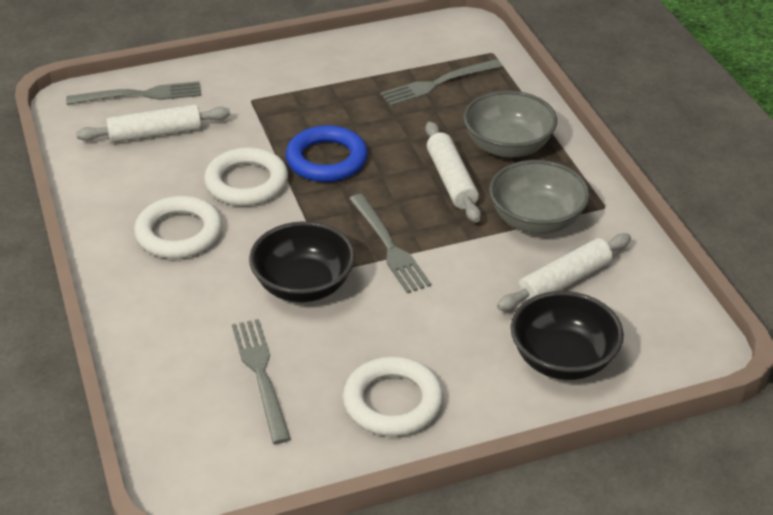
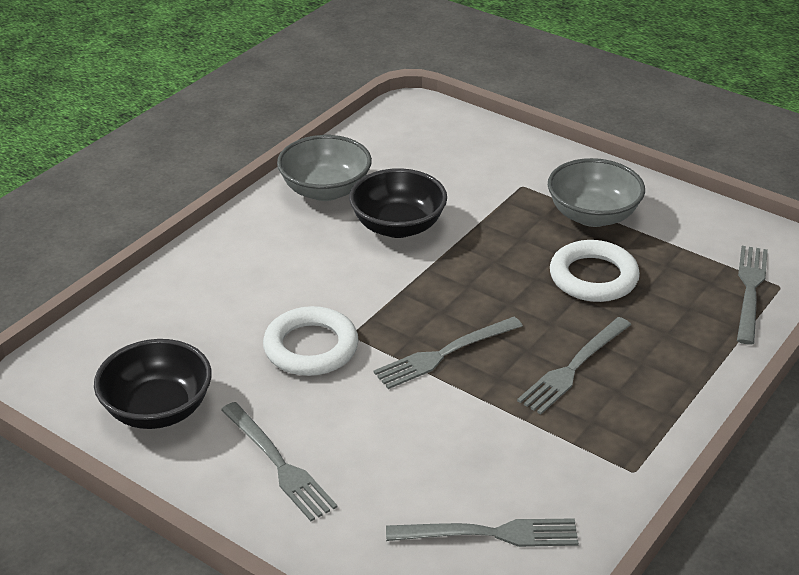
blue ring: [286,125,368,182] = 1 -> none = 0
grey fork: [66,81,201,105] [232,319,291,444] [349,194,431,293] [380,59,502,106] = 4 -> [221,402,337,521] [373,317,523,389] [386,518,579,547] [517,317,631,414] [737,246,768,345] = 5
white ring: [134,196,222,259] [204,147,288,206] [343,356,443,437] = 3 -> [263,306,359,376] [550,240,640,302] = 2
white rolling pin: [76,104,230,143] [425,122,481,223] [497,233,631,311] = 3 -> none = 0

